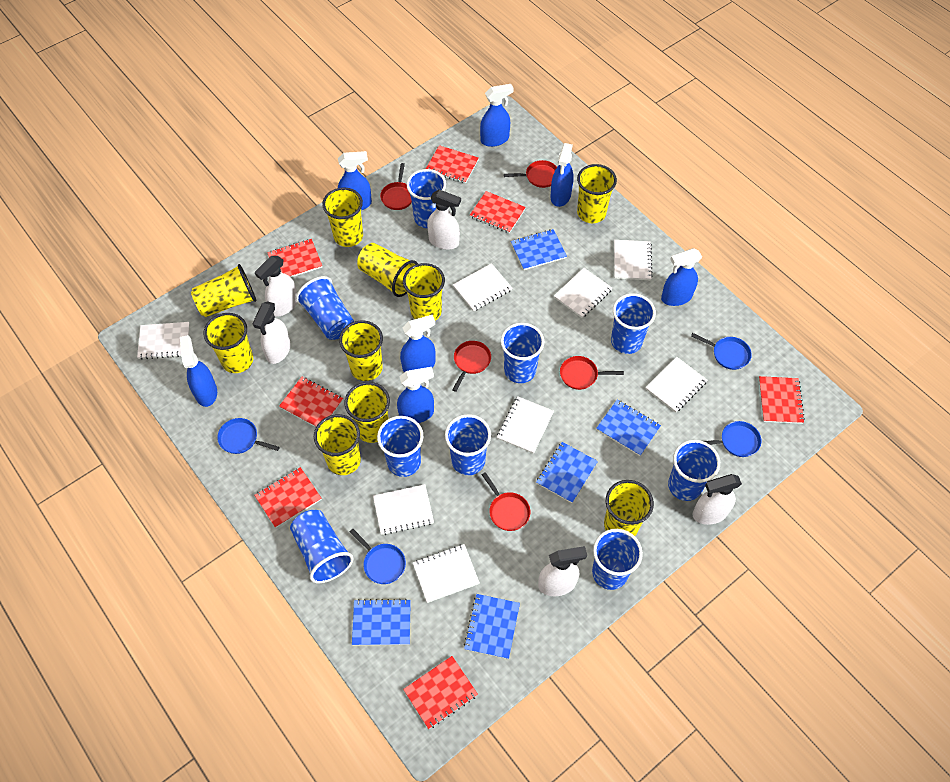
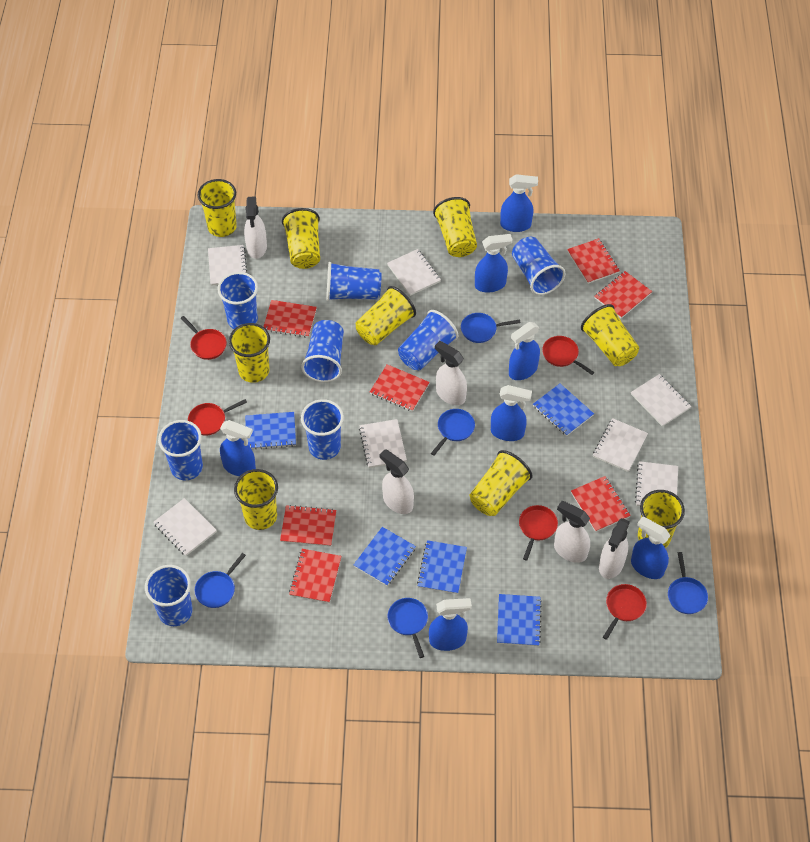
blue cup: [290,510,354,583] [296,276,354,340] [377,416,423,477] [407,169,446,228] [445,414,491,475] [501,323,544,383] [592,529,643,590] [611,293,656,354] [668,440,720,501] = 9 -> [145,565,193,626] [158,420,203,480] [217,272,258,329] [301,320,344,382] [301,399,344,460] [326,262,381,301] [398,310,458,370] [512,237,565,295] = 8
blue pan: [217,418,280,454] [349,529,406,584] [691,333,752,370] [704,421,762,457] = 4 -> [195,553,246,608] [388,598,428,658] [431,409,475,456] [461,313,520,343] [668,552,708,614] = 5
white notebook: [137,322,190,359] [373,484,434,535] [413,544,480,603] [453,263,512,312] [497,396,554,454] [554,268,612,318] [614,240,653,280] [645,357,707,413] = 8 -> [153,498,217,556] [208,245,247,286] [359,419,407,468] [387,249,441,296] [593,418,648,472] [631,374,692,427] [635,461,678,506] = 7
yellow cup: [191,264,256,317] [204,313,253,373] [314,414,361,475] [322,188,363,247] [339,320,383,381] [345,382,390,443] [357,243,418,297] [403,263,445,321] [577,164,617,223] [604,480,654,536] = 10 -> [198,179,237,237] [229,323,270,383] [234,469,278,530] [282,208,320,269] [356,286,416,345] [433,197,477,257] [470,450,532,516] [581,304,639,366] [638,490,685,548] = 9

